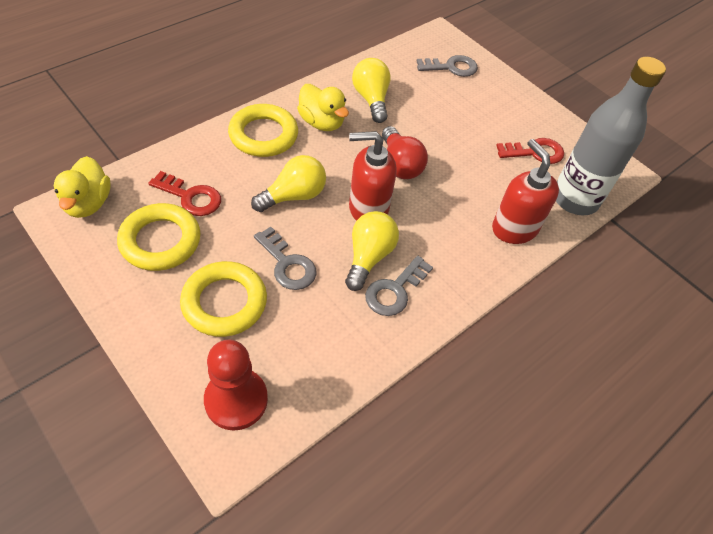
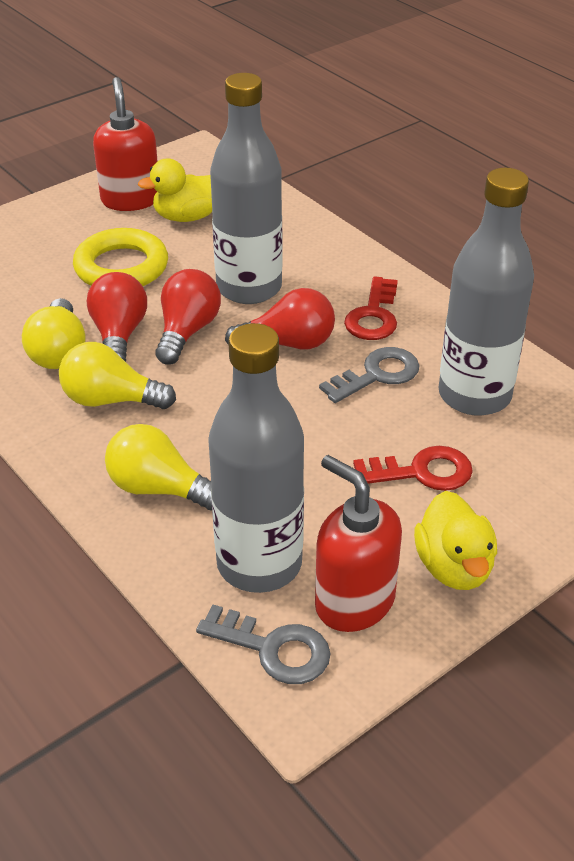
grey bottle: [556,57,666,215] = 1 -> [208,323,304,593] [210,73,282,304] [438,168,534,416] = 3
grey key: [254,227,316,290] [365,256,433,316] [417,55,478,77] = 3 -> [196,604,331,684] [319,347,420,403] = 2
red light bulb: [382,126,428,179] = 1 -> [87,272,147,362] [155,269,221,365] [225,288,335,350] = 3
red pawn: [204,339,268,430] = 1 -> none = 0
yellow ring: [117,203,201,271] [180,261,267,337] [228,104,298,157] = 3 -> [73,228,168,286] = 1

